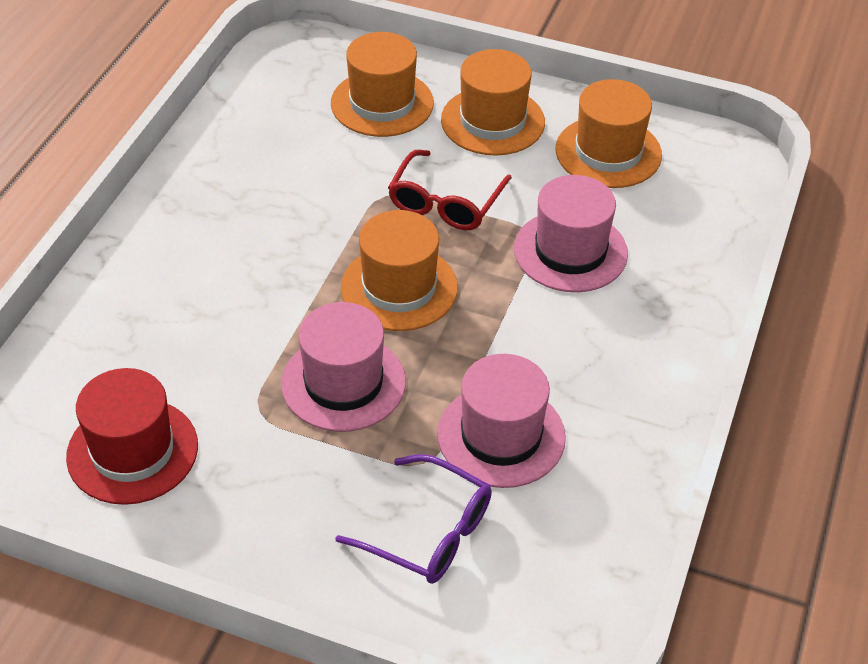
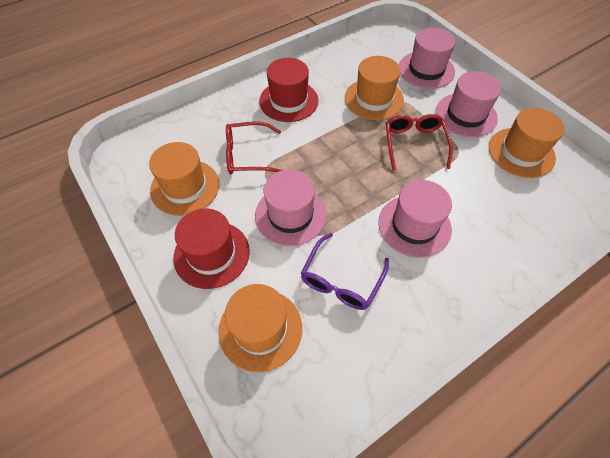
pink hat: [281,302,406,432] [437,354,566,488] [514,175,628,292] = 3 -> [255,169,326,246] [378,180,452,258] [399,27,456,89] [436,71,501,137] = 4
red glasses: [388,150,512,230] = 1 -> [226,121,282,174] [386,114,453,171] = 2
red hat: [66,368,198,505] = 1 -> [173,208,250,289] [259,58,319,122] = 2

